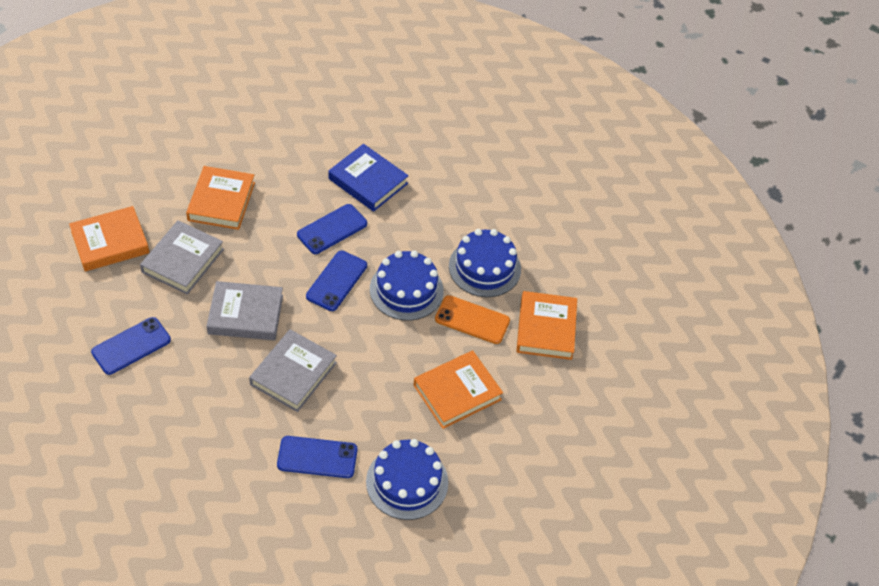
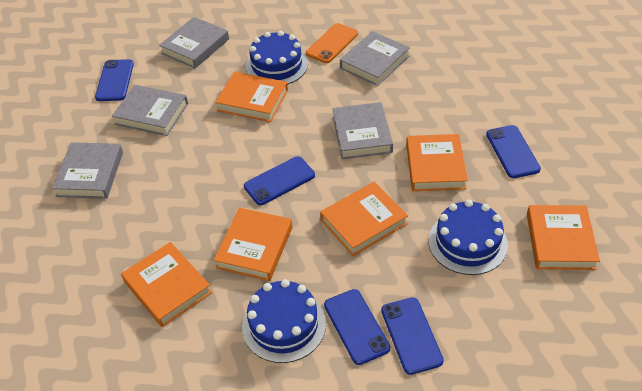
blue book: [329,144,409,212] = 1 -> none = 0
blue phone: [91,317,171,375] [277,436,357,478] [297,204,367,254] [306,250,367,311] = 4 -> [95,59,134,101] [244,156,315,205] [324,289,390,365] [381,297,444,375] [486,125,541,178] = 5
grey book: [140,220,224,294] [207,281,283,340] [249,329,337,412] = 3 -> [52,142,123,199] [112,85,188,136] [159,17,229,68] [332,102,393,159] [340,31,410,86] = 5
orange book: [69,206,150,271] [186,166,255,230] [413,350,503,429] [516,291,577,360] = 4 -> [121,242,212,327] [214,208,293,281] [215,72,288,122] [320,182,408,256] [406,134,468,191] [527,205,600,270] = 6

